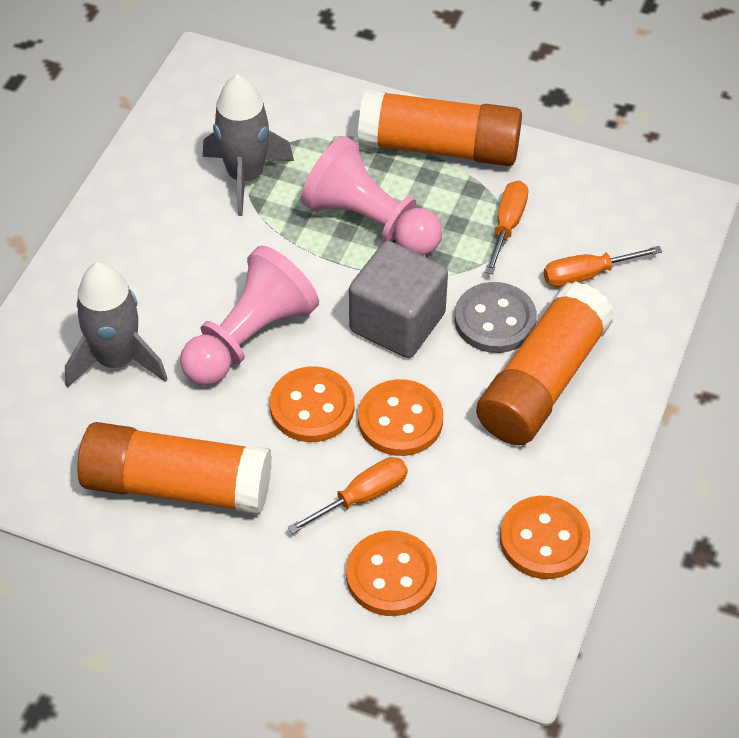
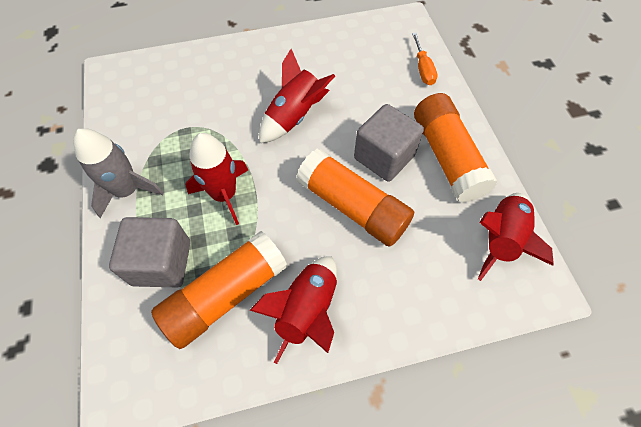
grey button: [455,282,537,353] = 1 -> none = 0
grey cube: [349,241,448,358] = 1 -> [109,217,190,287] [354,104,424,182] = 2
grey rocket: [65,262,168,388] [203,74,294,216] = 2 -> [73,128,163,218] = 1
orange button: [270,366,354,442] [346,530,437,616] [358,379,443,456] [500,496,590,579] = 4 -> none = 0
orange screwdriver: [288,457,408,534] [485,181,528,274] [543,246,662,287] = 3 -> [412,33,437,85] = 1
pink pawn: [180,245,319,386] [301,136,442,256] = 2 -> none = 0
red rocket: none = 0 -> [185,133,248,225] [249,256,337,364] [259,49,335,143] [478,193,554,281] = 4

